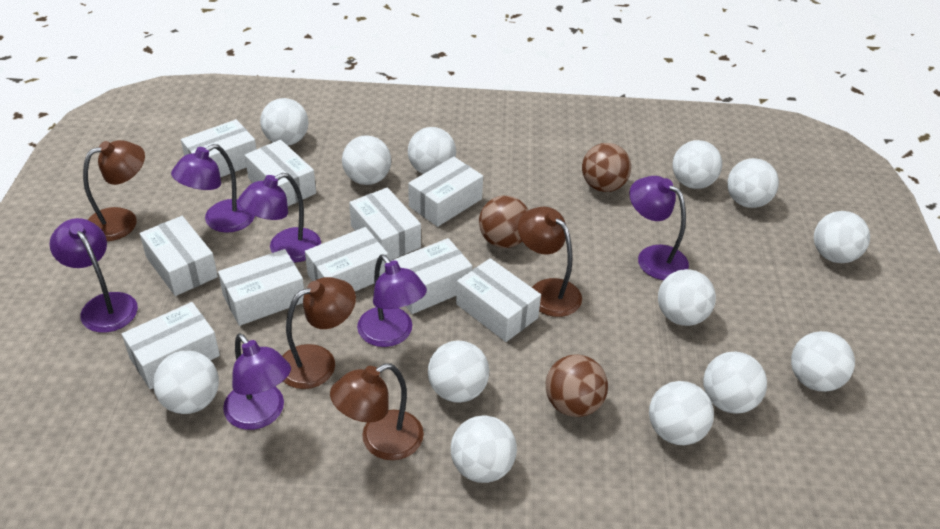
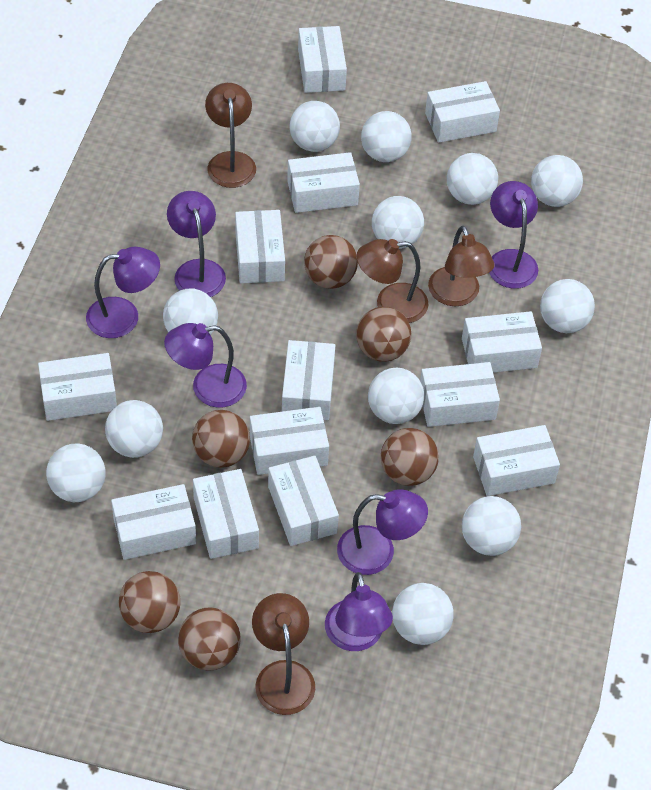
brown ball: [479,196,528,248] [546,355,608,417] [582,143,631,192] = 3 -> [119,571,181,633] [178,607,240,671] [192,410,250,468] [304,235,358,289] [356,307,412,362] [381,428,439,486] = 6
white ball: [153,351,219,414] [260,98,308,146] [342,135,391,185] [408,127,456,174] [428,341,489,403] [451,415,517,483] [649,381,714,445] [658,269,716,326] [673,140,722,189] [703,352,767,414] [727,158,779,208] [791,331,855,392] [814,211,870,263] = 13 -> [46,444,106,502] [105,400,163,458] [163,289,218,335] [290,101,340,152] [361,111,412,162] [368,368,424,424] [372,196,424,249] [392,583,454,645] [447,153,498,205] [462,496,521,556] [531,155,583,207] [540,279,595,333] = 12
white box: [122,302,220,389] [140,216,218,296] [181,119,256,177] [218,249,304,326] [245,140,316,206] [305,227,388,291] [349,188,421,260] [391,238,472,314] [408,157,483,227] [456,258,541,342] = 10 -> [38,353,117,421] [111,484,196,560] [193,469,259,559] [235,210,285,283] [250,407,329,475] [268,456,339,546] [282,340,335,420] [287,152,360,213] [298,26,347,93] [420,362,500,427] [425,81,500,143] [462,311,542,373] [473,425,560,496] = 13

